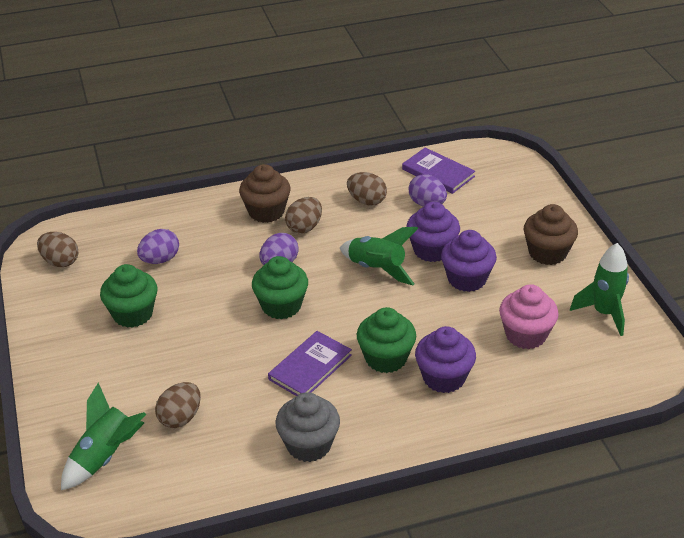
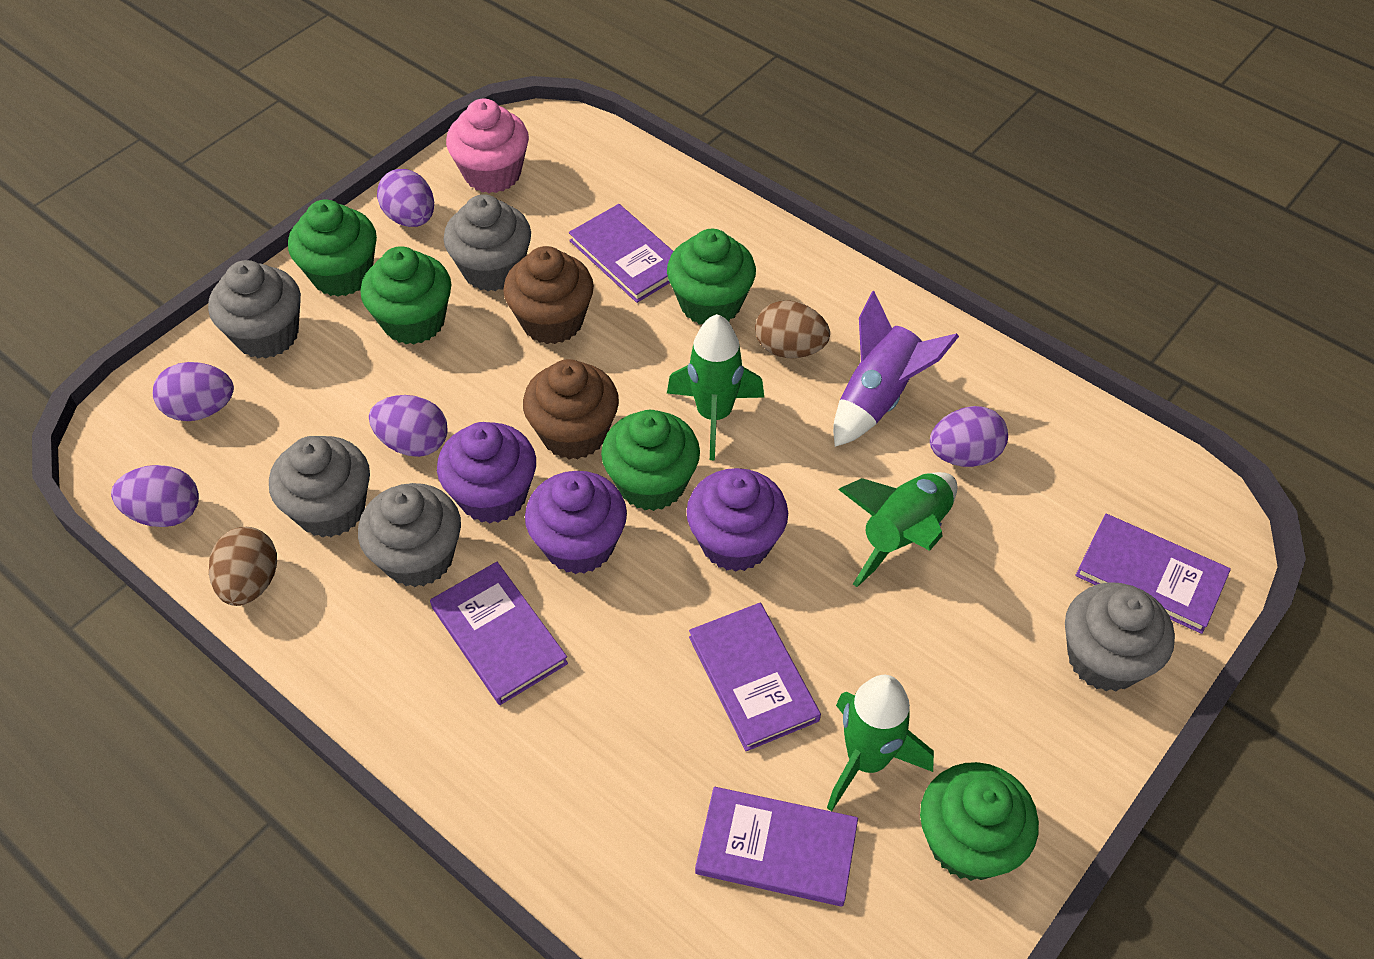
brown egg: [37,232,78,267] [155,382,201,428] [285,197,322,234] [347,172,387,206] = 4 -> [209,527,277,606] [755,301,830,358] = 2
green cupcake: [100,264,157,328] [252,256,308,319] [357,307,416,373] = 3 -> [288,199,377,297] [361,247,451,344] [601,410,700,511] [667,229,756,325] [920,762,1039,881] = 5
grey cupcake: [276,392,340,462] = 1 -> [208,260,301,358] [269,436,370,538] [358,483,461,587] [443,194,531,291] [1065,582,1175,691] = 5
purple book: [268,331,352,396] [402,148,475,194] = 2 -> [430,562,568,705] [569,204,674,303] [689,603,821,751] [695,787,858,906] [1076,514,1231,634] = 5
purple egg: [137,229,179,264] [260,233,299,265] [408,174,447,207] = 3 -> [111,465,199,527] [153,362,234,421] [369,395,448,457] [377,169,434,227] [930,406,1008,467] = 5
purple rocket: none = 0 -> [833,291,959,447] = 1

